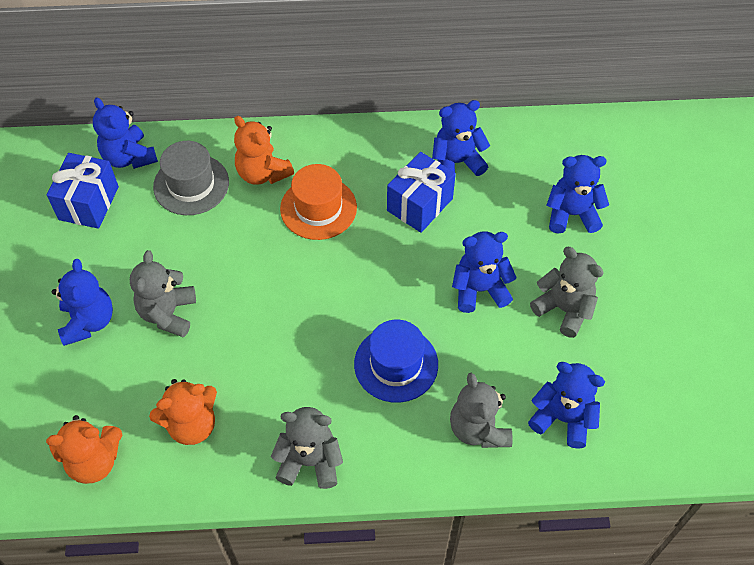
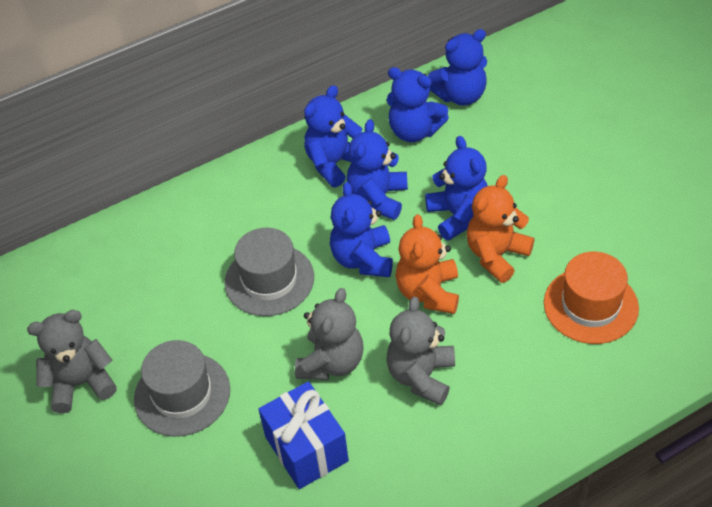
blue gift: [47,153,119,229] [387,152,456,233] = 2 -> [258,381,349,489] = 1
blue hat: [354,320,438,403] = 1 -> none = 0
grey hat: [153,141,229,215] = 1 -> [134,340,230,437] [225,228,314,316] = 2
grey teddy bear: [130,250,196,338] [271,407,343,489] [450,373,513,448] [530,247,604,338] = 4 -> [27,310,117,414] [295,288,364,380] [386,297,455,405] = 3
orange teddy bear: [46,415,122,484] [149,379,217,445] [234,116,294,185] = 3 -> [395,214,459,314] [466,175,534,283] = 2

